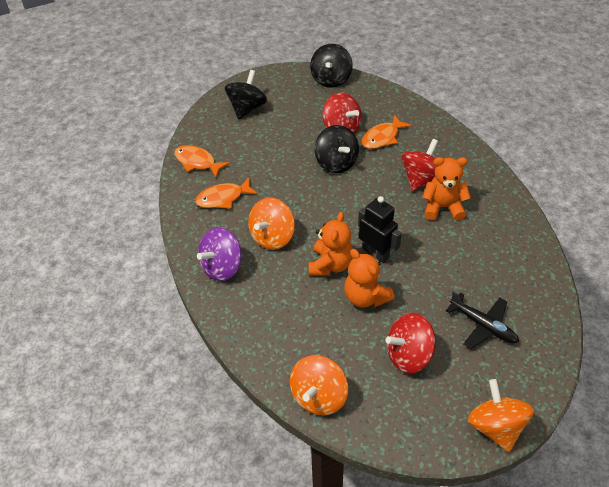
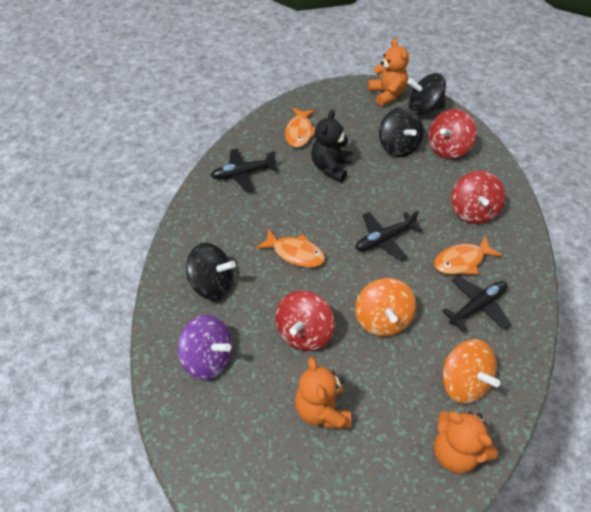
black plane: [446,291,519,349] = 1 -> [210,148,277,192] [355,210,422,261] [442,276,511,332] = 3
black robot: [358,196,402,263] = 1 -> none = 0
black teddy bear: none = 0 -> [311,110,352,182] = 1
orange spinning top: [248,198,295,250] [290,355,348,416] [468,379,534,452] = 3 -> [355,278,416,336] [443,339,500,404] = 2

